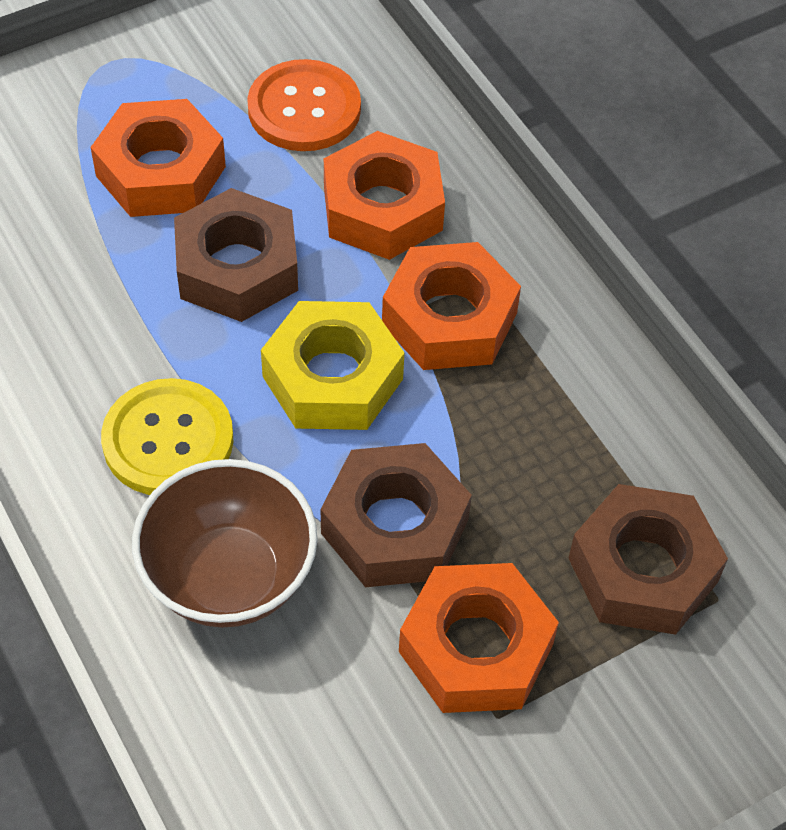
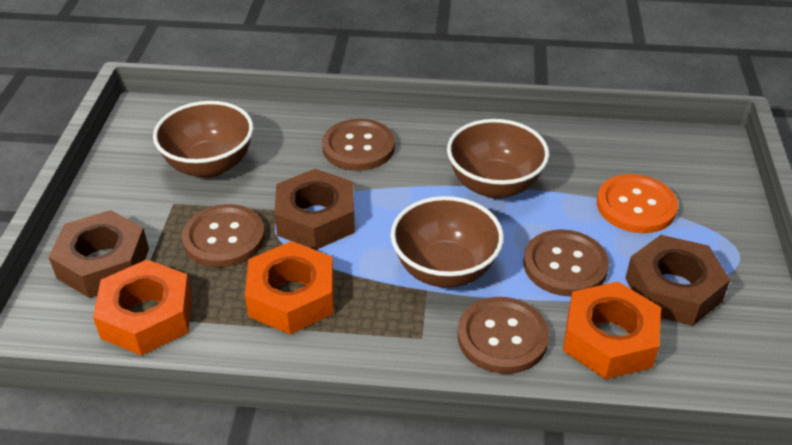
brown bowl: [132,459,317,628] = 1 -> [153,101,253,178] [391,196,504,288] [447,119,549,198] = 3
brown button: none = 0 -> [182,204,265,268] [322,119,395,171] [458,297,549,374] [523,229,609,297] = 4
orange nut: [91,99,226,217] [324,131,445,260] [382,242,521,370] [399,563,559,713] = 4 -> [93,260,192,355] [245,241,334,334] [563,282,661,379] = 3
yellow button: [101,378,234,495] = 1 -> none = 0
yellow nut: [261,301,405,430] = 1 -> none = 0

